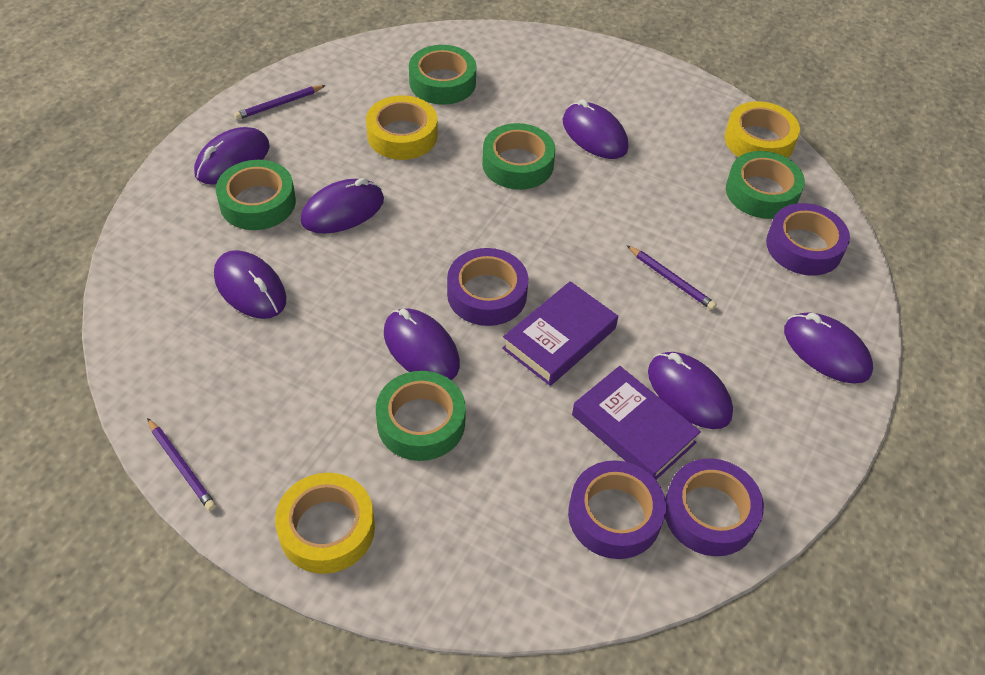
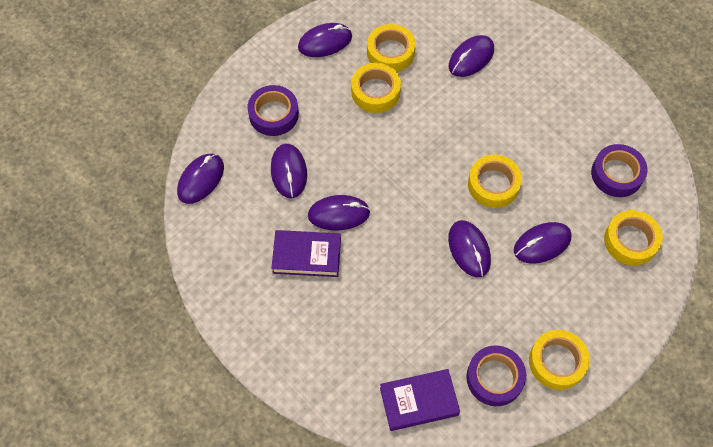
green tape: [216,160,296,230] [376,371,466,461] [409,45,476,105] [482,123,555,190] [726,151,805,219] = 5 -> none = 0
purple pencil: [147,418,216,511] [234,85,326,120] [627,246,717,310] = 3 -> none = 0
purple tape: [447,248,528,326] [568,461,666,559] [665,458,764,556] [766,203,850,276] = 4 -> [247,85,299,136] [466,345,526,406] [591,144,647,197] = 3
yellow tape: [275,473,375,574] [366,95,438,160] [725,101,800,158] = 3 -> [351,63,401,113] [367,24,416,72] [468,155,522,208] [529,330,590,390] [604,210,663,266] = 5

